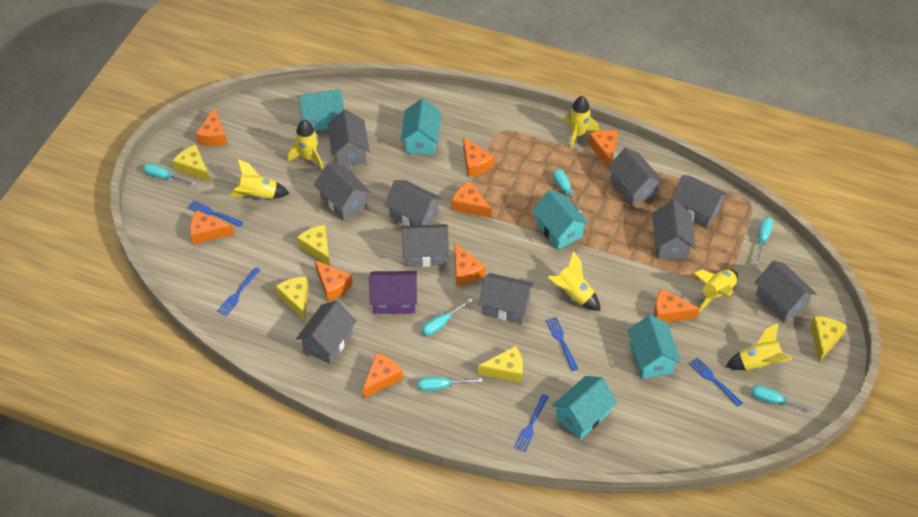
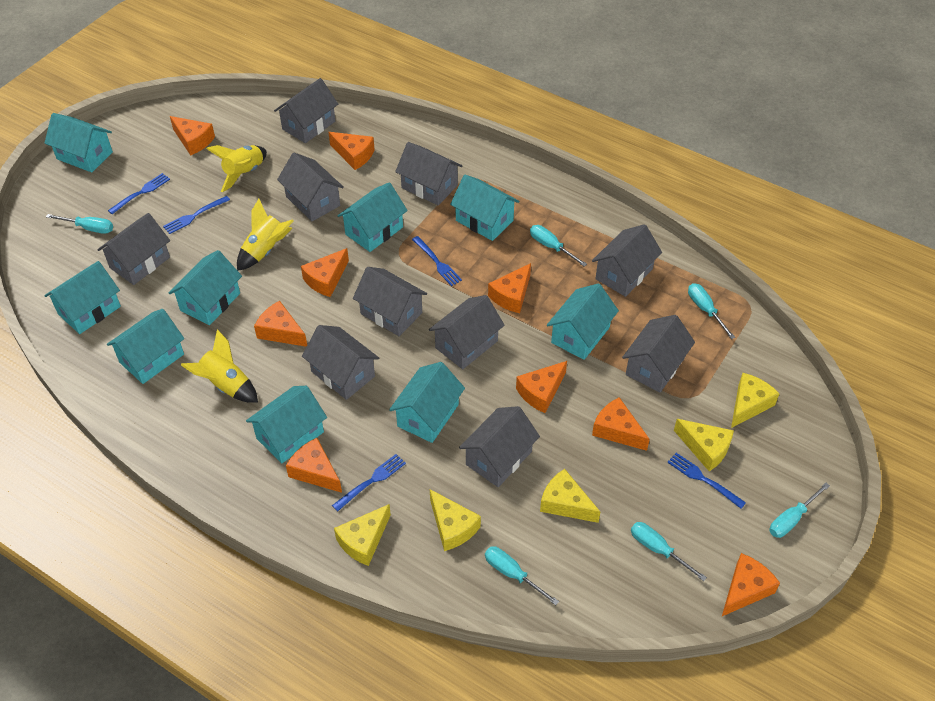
purple house: [369,271,417,314] = 1 -> none = 0
turquoise house: [299,89,344,131] [401,98,442,155] [532,190,589,249] [552,376,617,440] [627,315,681,379] = 5 -> [44,261,121,334] [45,113,113,173] [107,309,184,384] [169,250,242,325] [246,386,327,463] [338,182,408,252] [389,362,465,443] [450,175,519,241] [547,283,619,360] = 9
yellow rocket: [228,159,290,199] [287,120,323,170] [548,251,600,311] [564,96,599,150] [694,269,738,312] [726,323,792,370] = 6 -> [181,329,258,403] [206,145,267,193] [237,199,293,271] = 3

